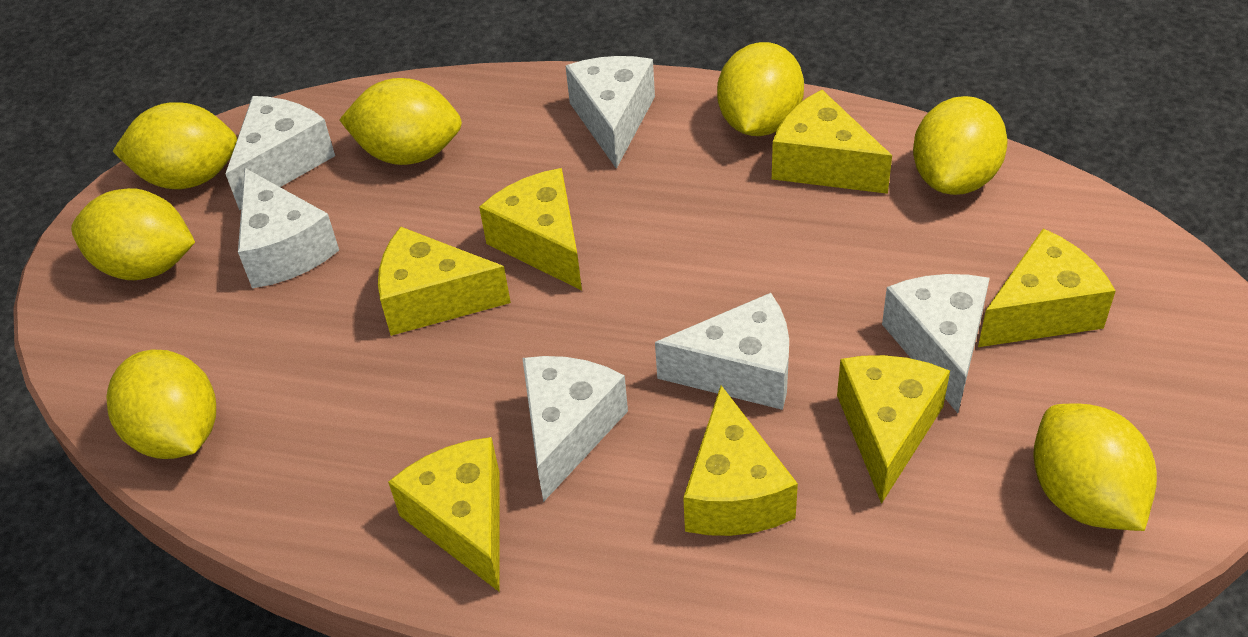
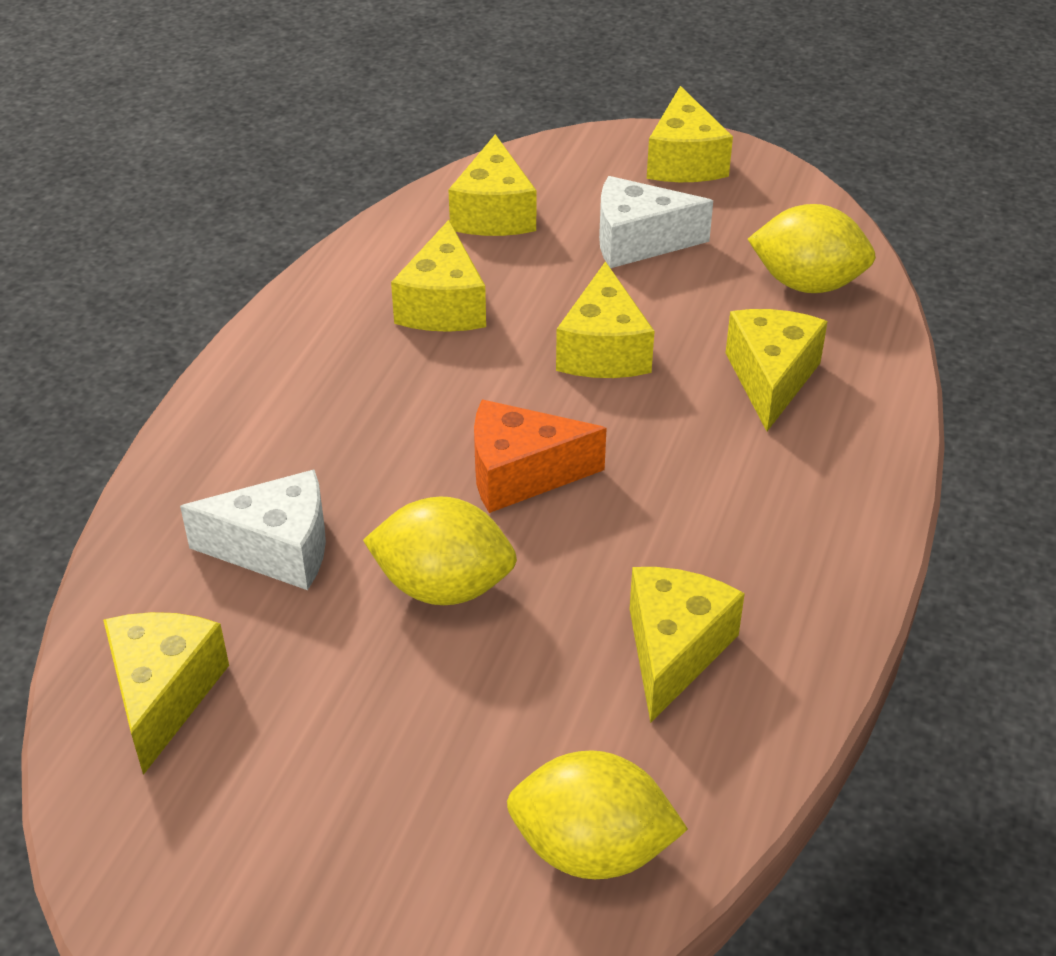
orange cheese: none = 0 -> [474,399,607,513] = 1
white cheese: [225,96,335,210] [238,168,339,288] [522,356,628,502] [565,56,655,169] [655,293,789,410] [882,274,990,413] = 6 -> [180,470,326,590] [599,176,713,268] = 2
yellow lemon: [71,188,195,280] [106,350,216,459] [112,102,237,189] [339,78,462,165] [717,42,804,136] [913,96,1007,195] [1033,404,1157,531] = 7 -> [363,497,517,605] [507,750,688,879] [748,204,876,293] = 3

